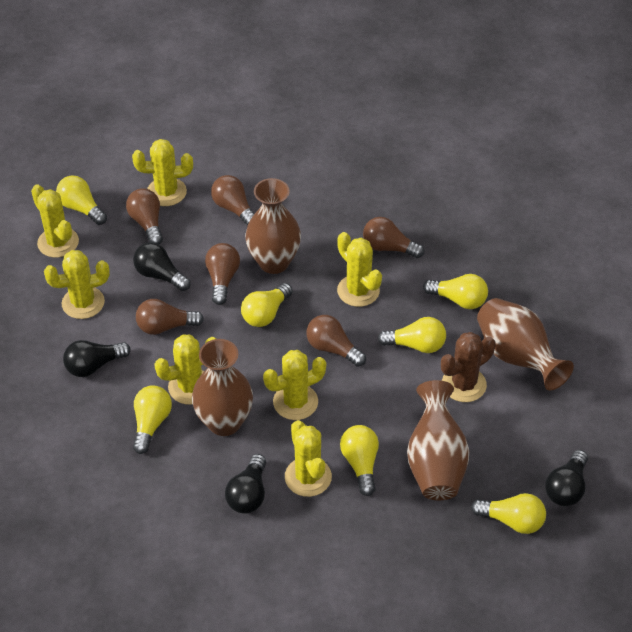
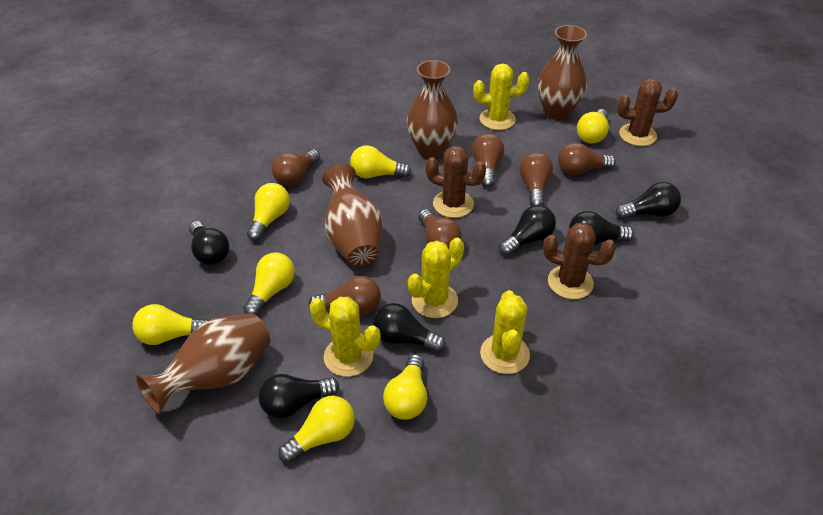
black light bulb: [63,340,130,377] [133,243,191,291] [225,454,266,514] [545,450,588,506] = 4 -> [189,221,229,265] [258,374,339,419] [373,303,446,352] [499,205,556,256] [569,211,634,246] [616,182,681,219] = 6
brown cactus: [441,332,496,402] = 1 -> [426,146,486,218] [543,223,616,299] [617,79,678,146] = 3
yellow cactus: [31,184,79,258] [44,250,110,319] [132,139,193,206] [154,334,216,405] [263,350,326,420] [285,420,332,497] [337,232,382,307] = 7 -> [310,297,381,377] [408,238,464,318] [473,63,530,130] [480,290,530,374] = 4

